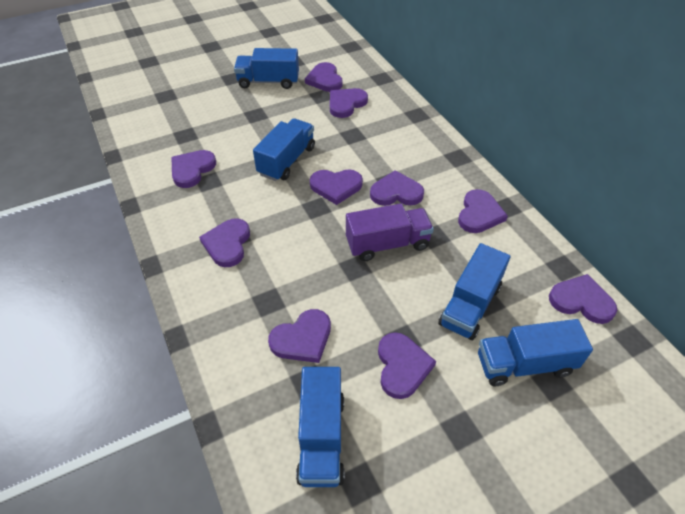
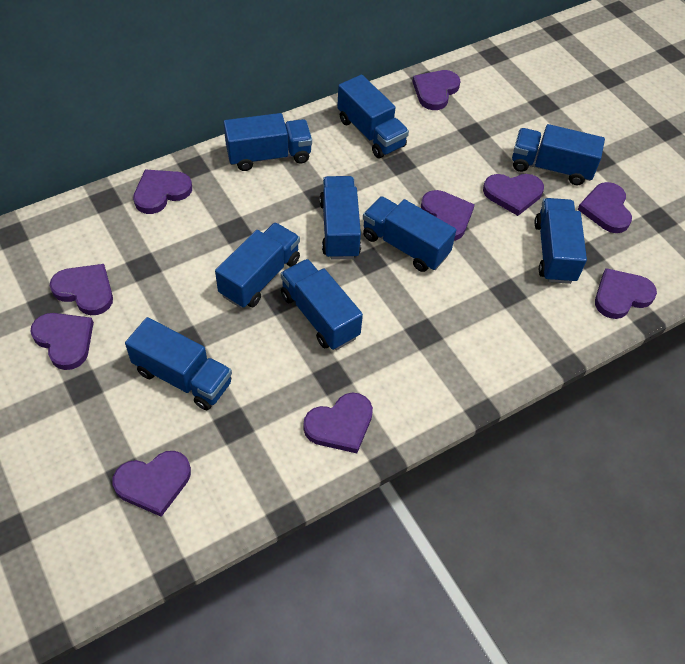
blue truck: [234,48,299,89] [253,118,315,181] [296,367,345,487] [438,243,511,340] [478,319,593,386] = 5 -> [125,317,232,410] [215,223,300,308] [224,113,312,171] [281,259,363,350] [320,176,361,260] [337,75,409,158] [363,196,456,272] [512,124,605,186] [534,198,587,284] = 9
purple truck: [346,204,434,261] = 1 -> none = 0

